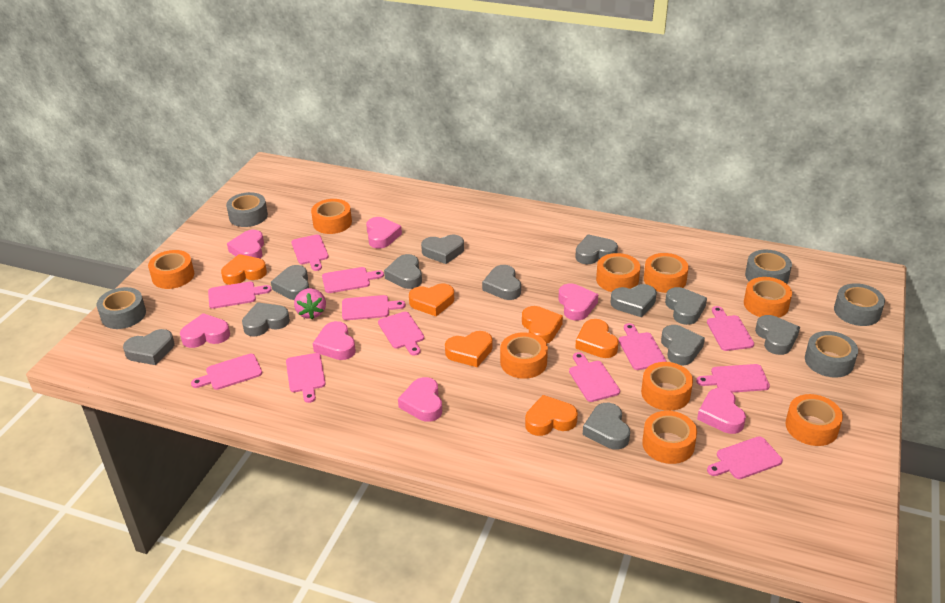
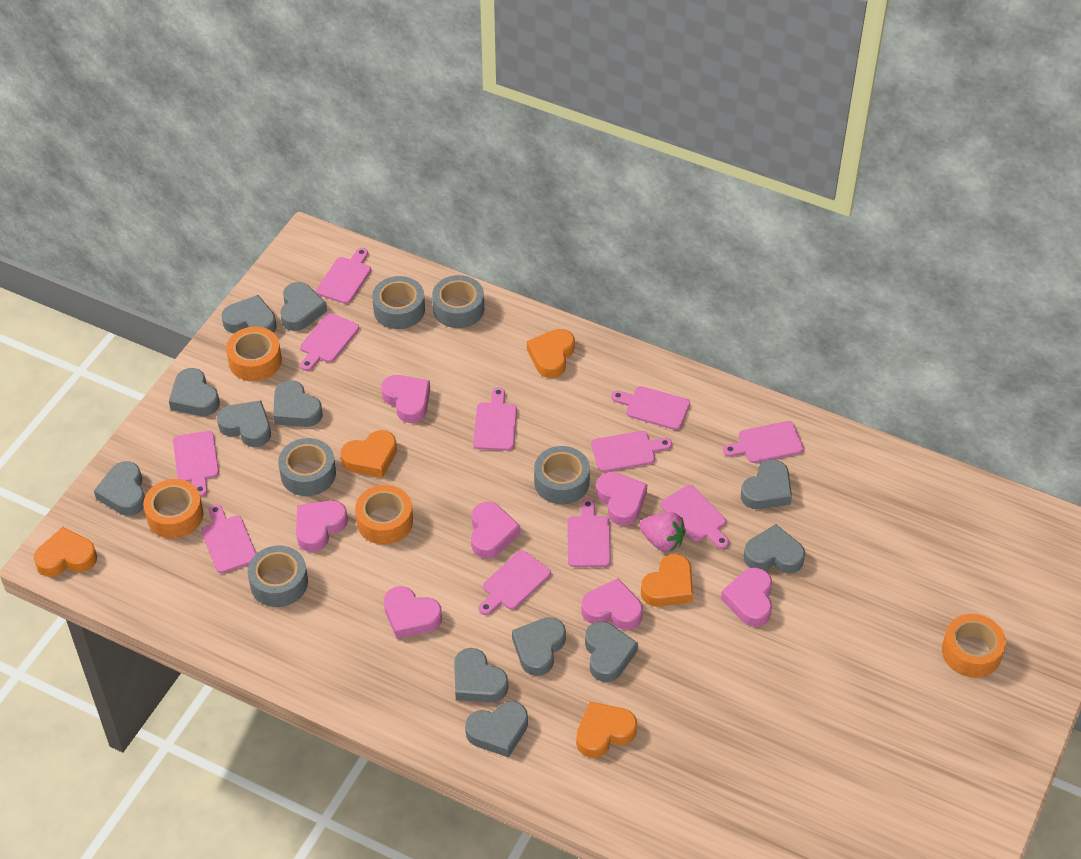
orange heart: [221,254,267,285] [409,284,454,316] [445,331,493,367] [522,306,563,344] [525,395,578,436] [575,319,619,358] = 6 -> [34,527,97,577] [340,430,397,478] [527,329,575,378] [576,702,637,758] [641,554,693,607] = 5
orange tape: [148,250,194,289] [311,199,352,234] [500,332,548,379] [596,253,640,292] [641,362,693,411] [642,411,697,464] [644,253,689,293] [744,277,792,318] [785,394,843,446] = 9 -> [143,479,203,538] [226,327,282,381] [355,485,413,545] [942,614,1006,678] = 4
pink cutting board: [191,354,262,390] [208,282,272,309] [286,353,326,403] [291,235,329,271] [322,267,384,293] [342,295,405,320] [378,312,424,356] [569,352,620,402] [619,323,666,370] [696,364,770,393] [707,306,754,351] [707,436,783,479] = 12 -> [173,431,219,497] [201,504,256,573] [300,313,359,371] [316,248,371,304] [473,387,517,451] [479,550,551,615] [567,499,611,567] [591,431,672,472] [611,386,690,430] [660,485,729,549] [723,421,804,463] = 11

